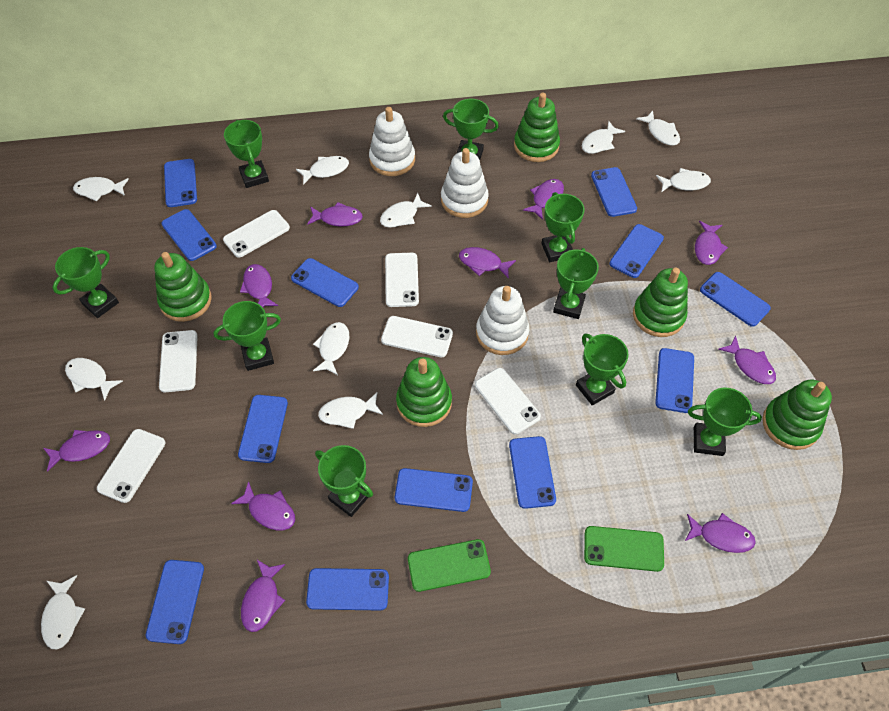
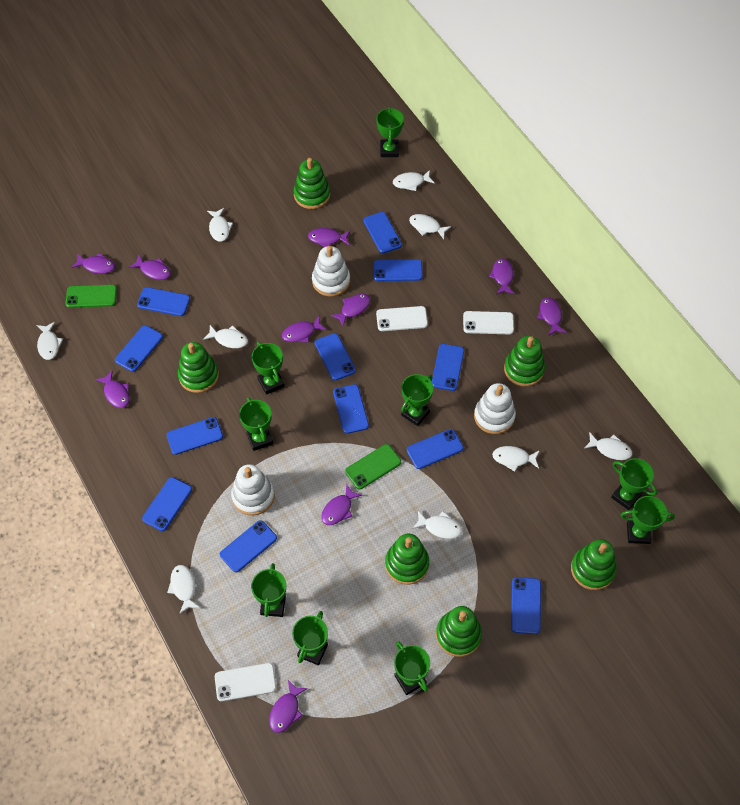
green stacking toy: [154,252,212,322] [396,357,452,427] [514,93,560,162] [633,268,688,337] [762,380,832,450] = 5 -> [178,342,219,393] [294,158,330,209] [385,534,429,585] [436,606,482,657] [504,336,545,386] [571,539,617,590] = 6
white fish: [41,575,85,649] [65,358,123,400] [73,177,129,202] [296,156,349,185] [313,322,349,375] [318,392,383,429] [380,193,432,228] [582,121,625,154] [636,111,680,146] [656,168,711,192] = 10 -> [36,322,63,360] [167,565,200,614] [203,325,248,348] [207,208,233,242] [393,170,434,191] [409,214,451,239] [412,511,462,539] [492,446,540,472] [584,432,632,460] = 9
white phone: [97,429,165,503] [159,330,198,392] [223,210,290,258] [381,316,453,357] [385,253,419,307] [475,368,541,434] = 6 -> [215,663,276,702] [376,306,428,331] [463,311,514,334] = 3

